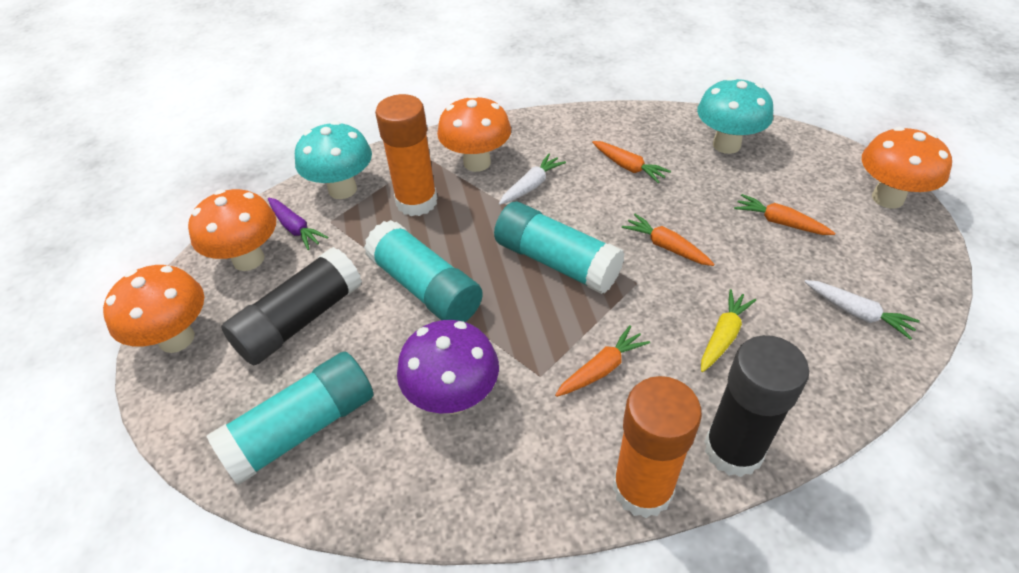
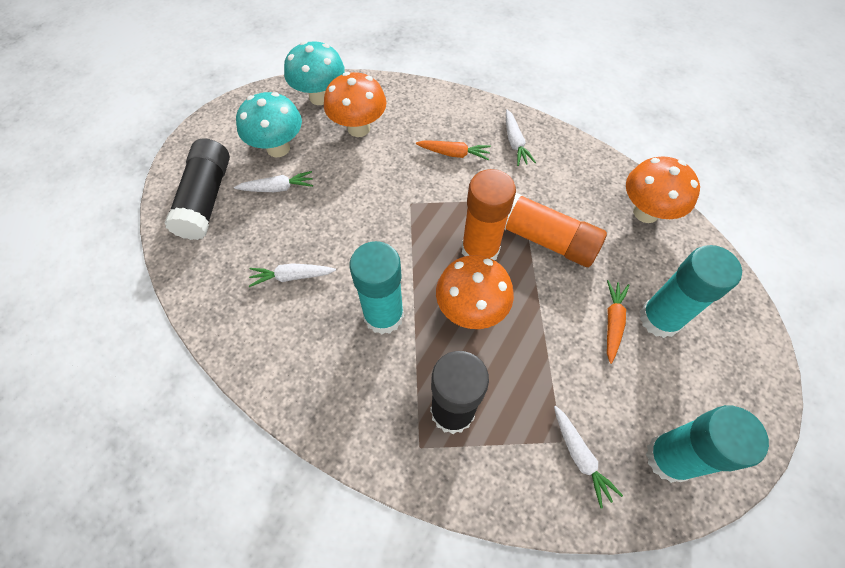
orange carrot: [555,325,650,397] [592,141,671,183] [622,214,714,266] [734,194,835,235] = 4 -> [416,140,491,160] [607,280,629,364] = 2
orange mushroom: [103,265,204,353] [188,189,276,271] [437,95,511,172] [862,127,952,209] = 4 -> [324,72,386,137] [436,255,514,329] [626,156,700,223] = 3
purple carrot: [268,198,328,250] = 1 -> none = 0
purple mushroom: [397,320,499,414] = 1 -> none = 0
white carrot: [499,154,566,205] [805,280,920,340] = 2 -> [234,171,313,192] [249,263,336,287] [506,109,536,166] [554,406,623,509] = 4
yellow carrot: [701,289,756,372] = 1 -> none = 0

